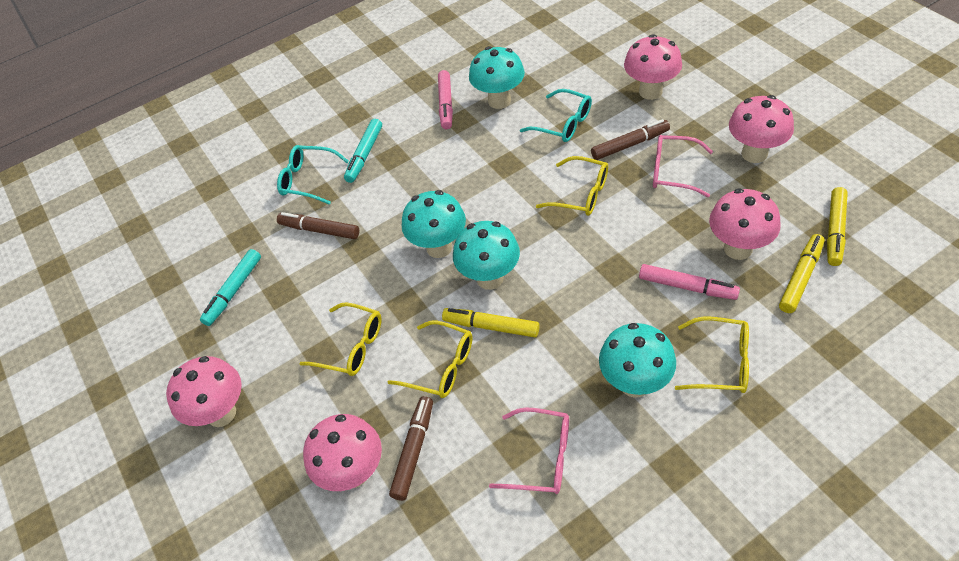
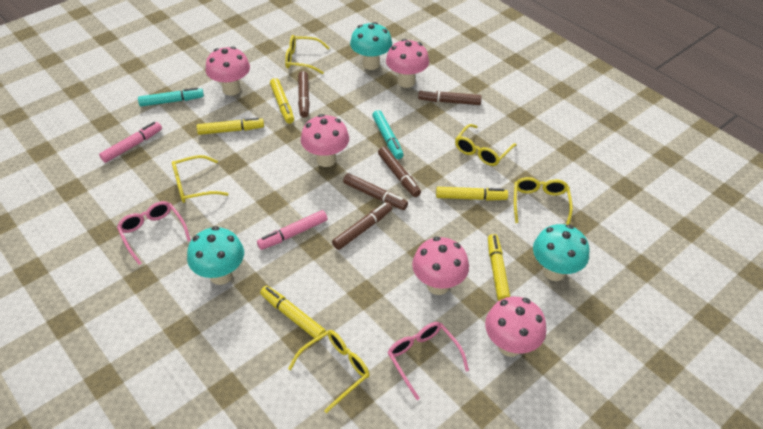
brown marker: [277,212,359,239] [389,396,433,501] [591,119,670,160] = 3 -> [298,71,310,118] [332,202,392,250] [343,173,408,210] [378,147,421,197] [418,89,482,105] = 5
turquoise glasses: [277,145,349,205] [520,89,592,142] = 2 -> none = 0
turquoise mushroom: [402,190,466,258] [453,221,520,290] [469,46,525,109] [599,323,676,398] = 4 -> [187,226,244,285] [350,22,392,70] [533,224,589,281] = 3
yellow glasses: [299,302,382,376] [388,320,473,398] [536,156,608,216] [675,317,749,393] = 4 -> [172,155,228,203] [285,35,329,74] [288,330,369,413] [455,124,517,166] [514,177,573,225] = 5
yellow marker: [442,308,540,337] [779,234,825,313] [827,187,848,266] = 3 -> [197,117,264,135] [260,286,326,341] [270,78,294,124] [436,187,508,201] [488,234,510,301] = 5

